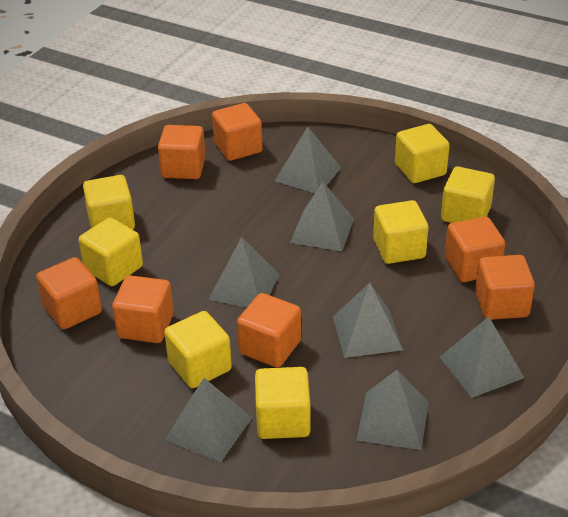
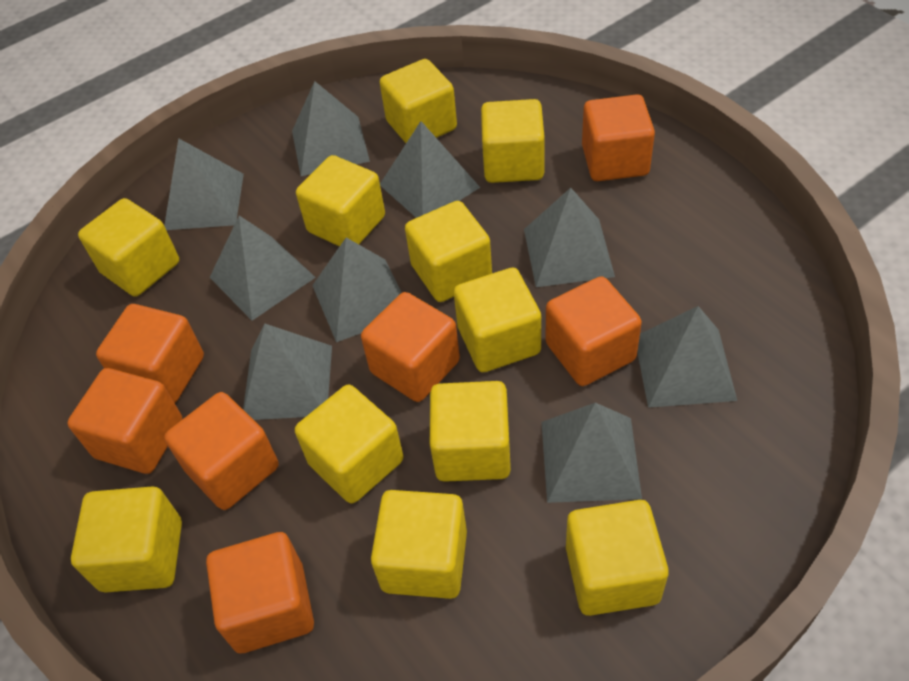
grey pyramid: [165,378,252,463] [208,237,280,308] [275,127,341,193] [290,182,354,251] [333,283,403,358] [357,370,429,450] [440,317,524,398] = 7 -> [164,138,244,230] [209,215,316,321] [243,324,332,420] [292,81,370,176] [312,238,402,342] [380,121,480,218] [524,188,615,287] [541,403,642,503] [637,306,737,408] = 9
yellow cube: [79,217,143,286] [83,175,135,230] [164,311,232,388] [255,367,310,439] [373,200,429,264] [395,124,450,183] [441,166,495,223] = 7 -> [71,486,182,593] [78,198,179,297] [295,385,403,504] [296,155,385,247] [371,490,467,599] [379,59,457,143] [405,201,492,302] [430,381,511,482] [454,268,541,372] [481,99,545,183] [566,500,669,616] = 11

